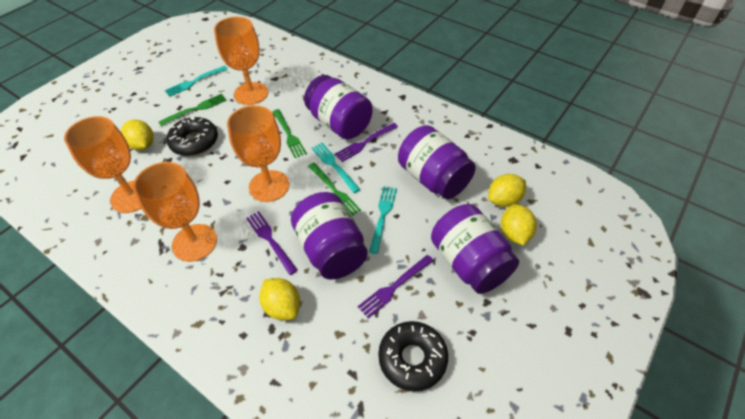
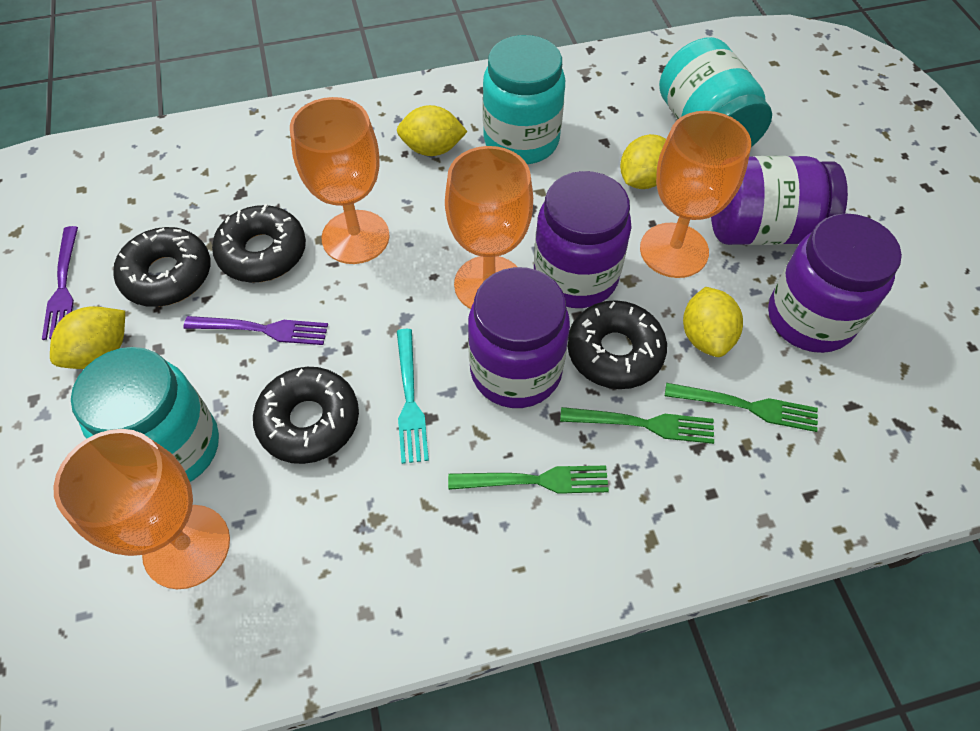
black donut: [166,117,218,156] [378,321,448,391] = 2 -> [113,227,210,307] [212,204,306,282] [253,367,359,464] [567,300,667,389] = 4
purple fork: [246,211,298,275] [335,123,398,162] [358,255,434,318] = 3 -> [42,226,78,340] [183,316,328,345] = 2
turquoise fork: [165,66,228,97] [312,142,360,193] [369,186,397,254] = 3 -> [397,329,429,464] = 1
turquoise jar: none = 0 -> [71,347,219,482] [483,35,565,164] [659,37,772,147] = 3

